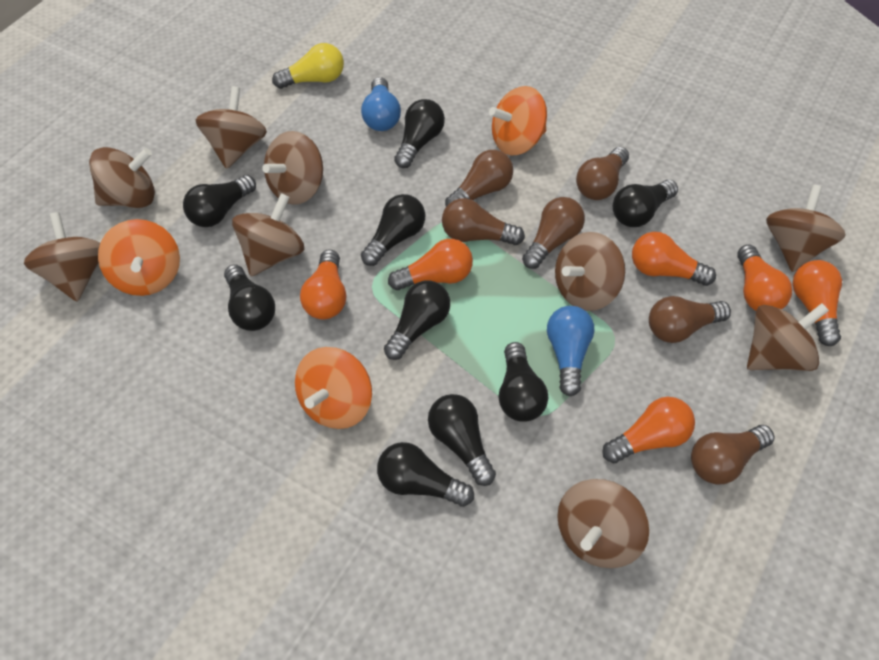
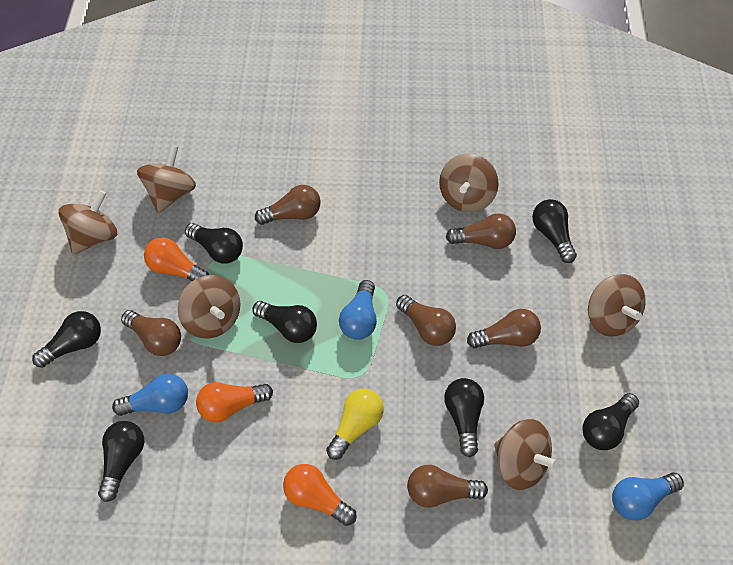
black light bulb: [183,175,256,227] [224,264,275,331] [361,194,425,266] [377,442,474,507] [384,281,450,360] [394,99,445,168] [428,394,496,486] [498,342,548,422] [613,180,678,227] = 9 -> [32,311,101,368] [98,421,144,502] [185,223,243,263] [252,301,317,343] [444,378,484,457] [532,199,577,263] [583,393,639,450] = 7
blue light bulb: [361,77,401,131] [547,306,594,396] = 2 -> [112,374,188,416] [339,280,377,340] [612,472,684,521] = 3
brown spinning top: [24,212,100,302] [89,147,155,208] [196,86,267,169] [232,193,304,276] [262,131,323,205] [555,232,625,311] [557,479,649,568] [747,303,829,371] [766,185,846,272] = 9 -> [59,190,117,254] [137,145,196,213] [177,275,241,338] [439,154,499,212] [494,419,559,490] [588,274,646,337] = 6
orange light bulb: [300,249,346,319] [388,239,473,290] [602,397,695,463] [632,232,716,286] [737,244,792,311] [793,260,842,346] = 6 -> [144,237,209,281] [196,382,273,422] [283,464,357,526] = 3
orange spinning top: [98,219,180,296] [295,347,372,429] [489,86,547,156] = 3 -> none = 0

